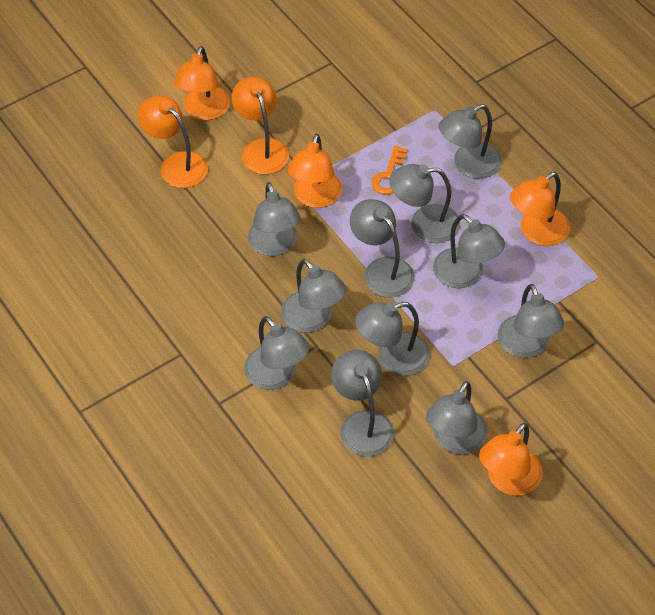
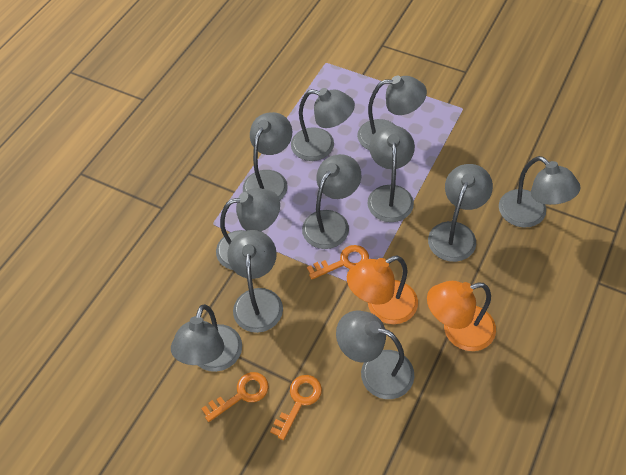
orange key: [372,146,408,195] = 1 -> [201,372,269,422] [270,375,322,440] [307,245,369,280] = 3
orange lamp: [138,95,208,188] [174,46,230,120] [232,77,289,174] [288,134,342,208] [479,423,543,496] [510,172,570,246] = 6 -> [347,255,418,324] [427,281,496,351] = 2

